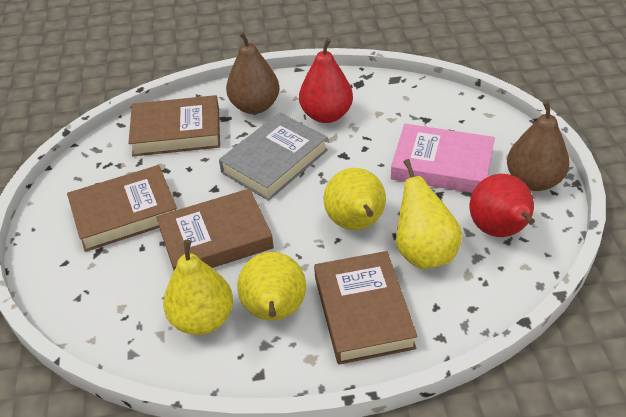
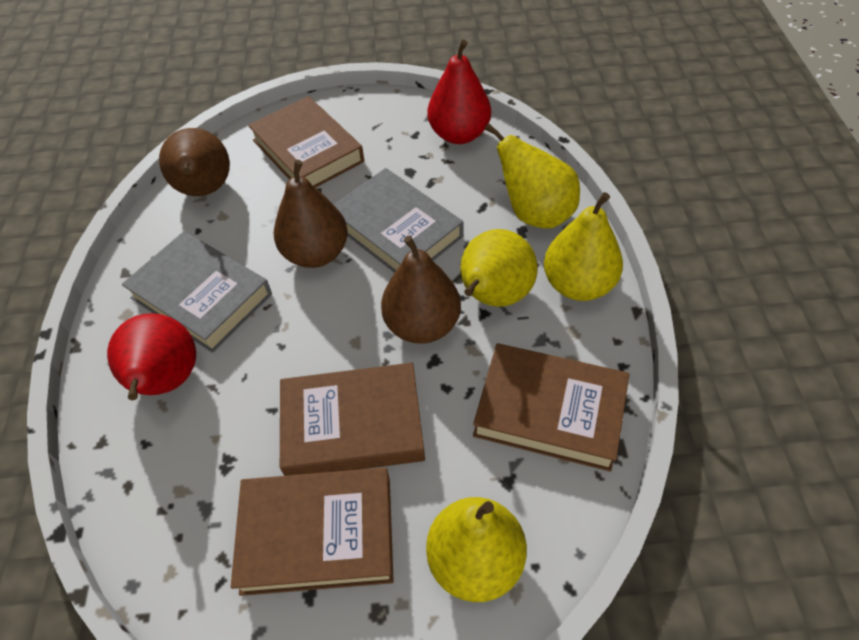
brown pear: [226,31,280,114] [507,101,570,191] = 2 -> [159,128,230,196] [274,160,348,268] [381,235,461,344] = 3
grey book: [219,112,328,201] = 1 -> [122,231,272,353] [333,168,463,273] = 2
pink book: [391,124,495,193] = 1 -> none = 0

